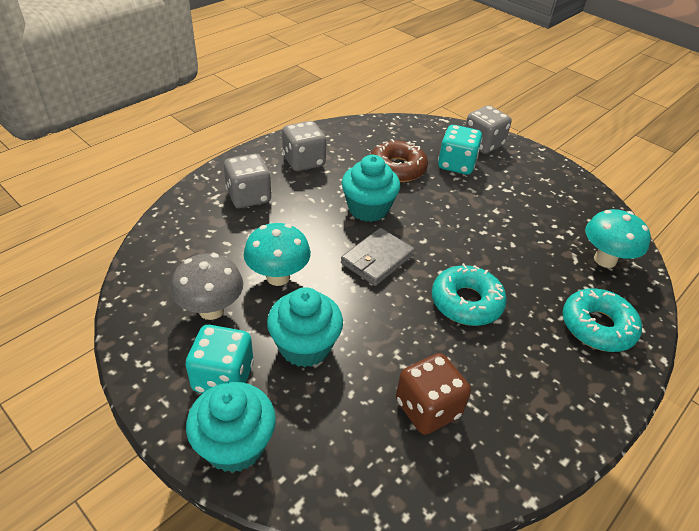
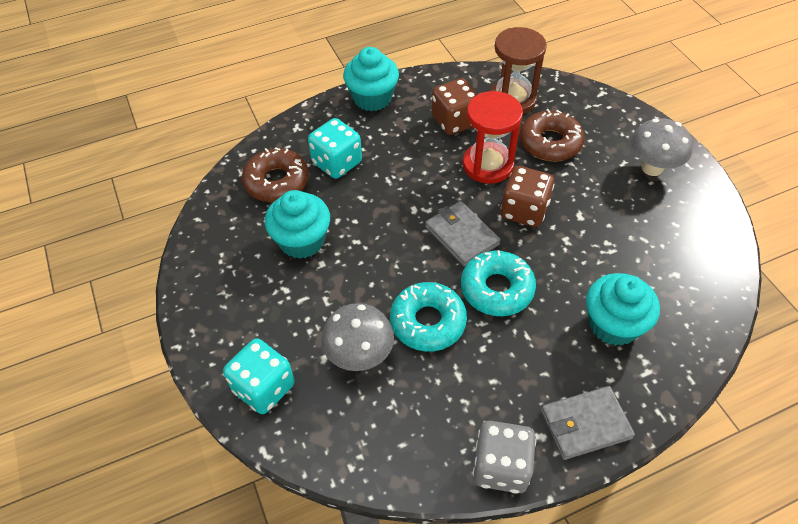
brown dice: [396,353,471,435] = 1 -> [431,78,478,135] [501,166,554,227] = 2
brown donut: [371,139,428,182] = 1 -> [242,147,309,202] [520,109,585,161] = 2
brown hourglass: none = 0 -> [490,27,547,114] = 1
grey dice: [224,154,272,208] [282,121,326,171] [465,105,511,154] = 3 -> [473,421,536,493] = 1
grey mushroom: [171,253,243,320] = 1 -> [321,303,394,371] [630,118,693,176] = 2
grey wallet: [341,228,415,286] = 1 -> [425,201,501,267] [541,386,635,460] = 2
red hourglass: none = 0 -> [463,91,523,184] = 1
turquoise mushroom: [244,223,311,286] [585,209,651,268] = 2 -> none = 0

